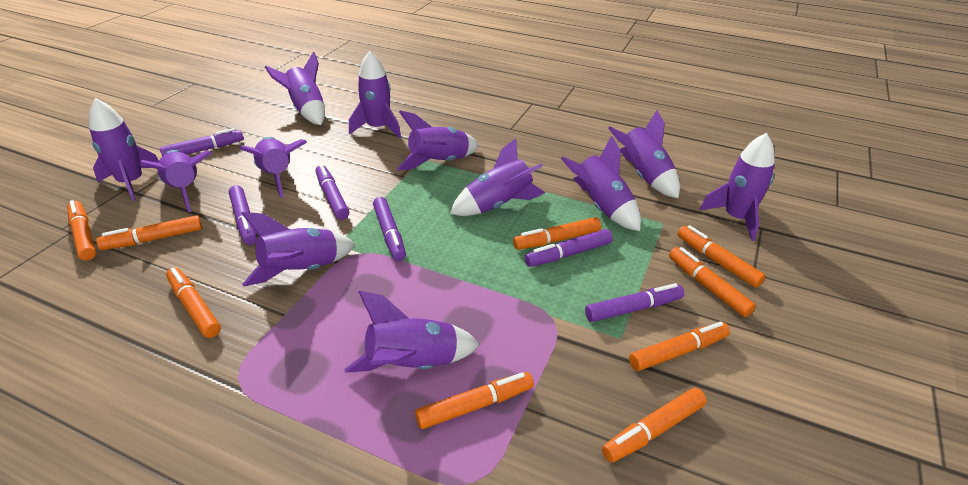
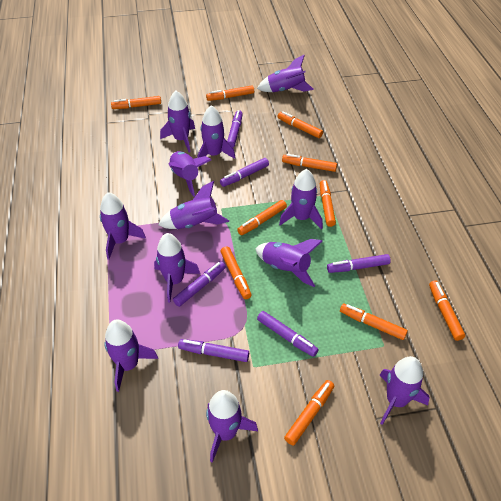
orange marker: [67,200,96,261] [96,215,202,250] [166,268,221,338] [415,372,534,429] [513,217,601,250] [602,388,707,462] [629,322,730,371] [669,247,756,317] [677,225,765,288] = 9 -> [111,96,161,109] [206,85,254,101] [220,246,252,299] [237,200,287,235] [277,111,323,138] [282,154,337,172] [284,380,334,445] [320,180,336,227] [340,303,408,340] [429,280,465,341] = 10

